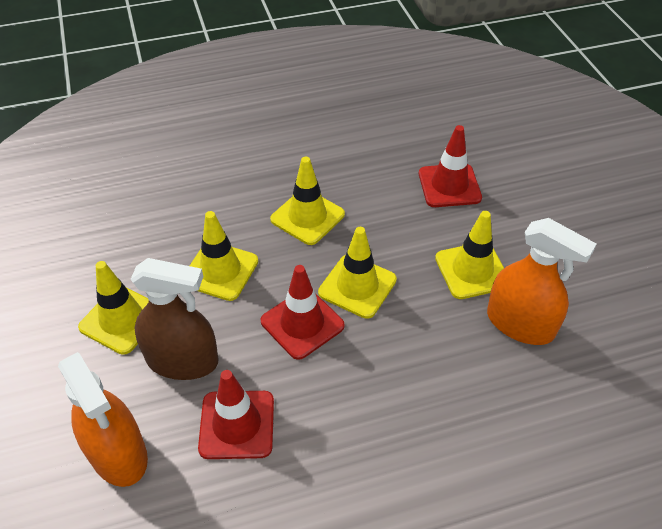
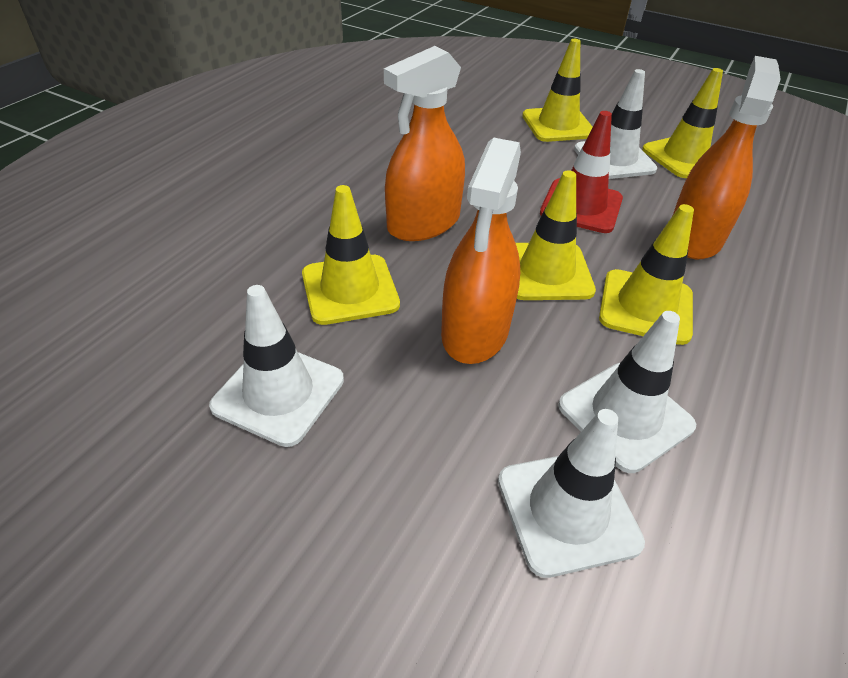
brown spray bottle: [131,258,219,380] = 1 -> none = 0
orange spray bottle: [58,352,148,487] [487,218,596,345] = 2 -> [384,46,465,241] [441,138,521,364] [673,56,781,259] = 3
red traffic cone: [198,370,274,459] [261,265,345,360] [419,125,482,207] = 3 -> [540,111,623,233] = 1
white traffic cone: none = 0 -> [209,285,344,447] [498,409,645,578] [558,311,696,473] [574,69,657,179] = 4

